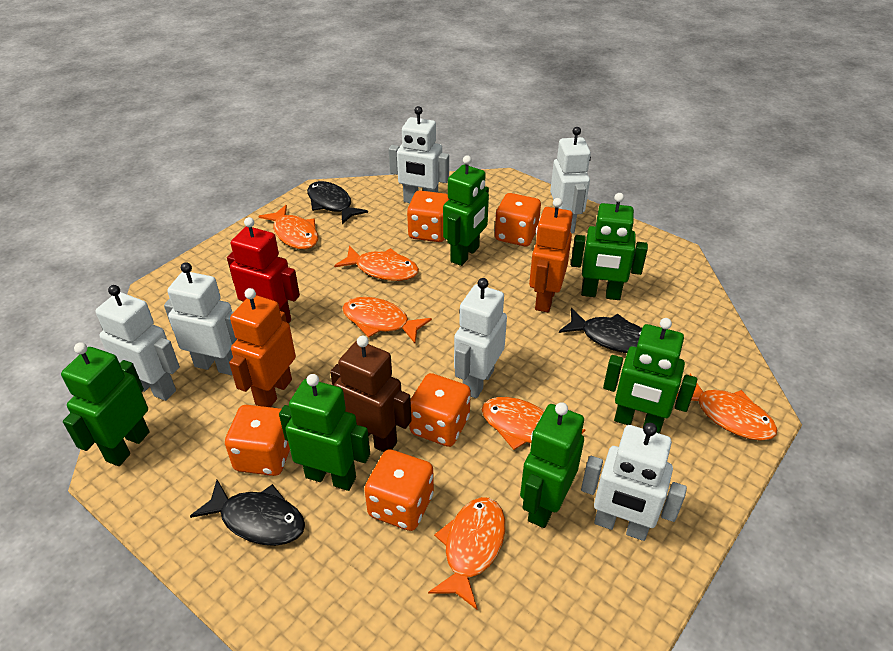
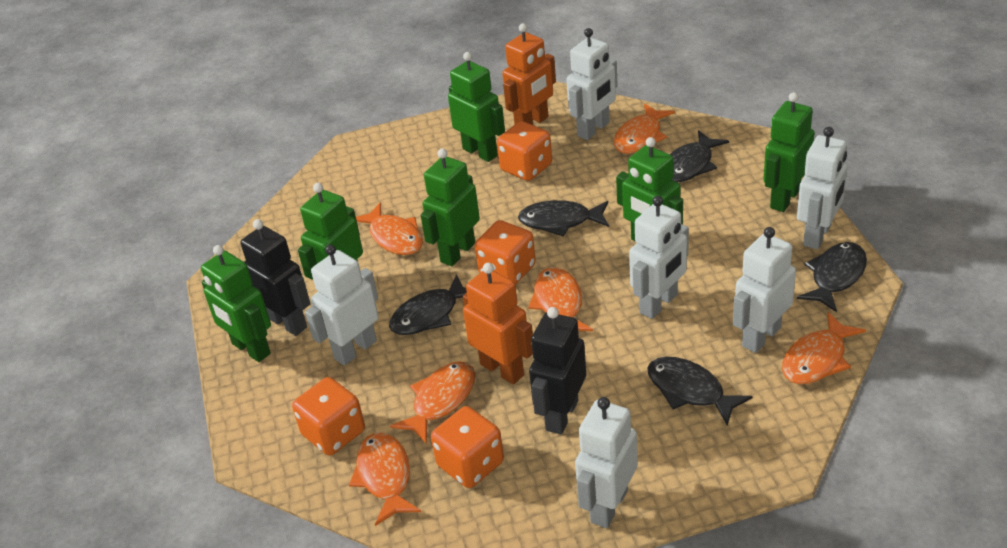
black fish: [190,480,305,546] [307,181,368,224] [559,308,642,353] = 3 -> [389,274,467,335] [518,200,609,236] [647,356,753,426] [670,130,729,182] [797,242,867,312] = 5
black robot: none = 0 -> [240,219,310,336] [529,307,586,435] = 2
brown robot: [330,336,412,452] = 1 -> none = 0
orange dice: [225,405,290,476] [364,449,434,531] [407,190,449,242] [409,373,471,447] [495,193,541,246] = 5 -> [292,377,365,456] [431,406,504,488] [475,220,536,285] [497,121,552,181] = 4
red robot: [227,217,300,323] = 1 -> none = 0

